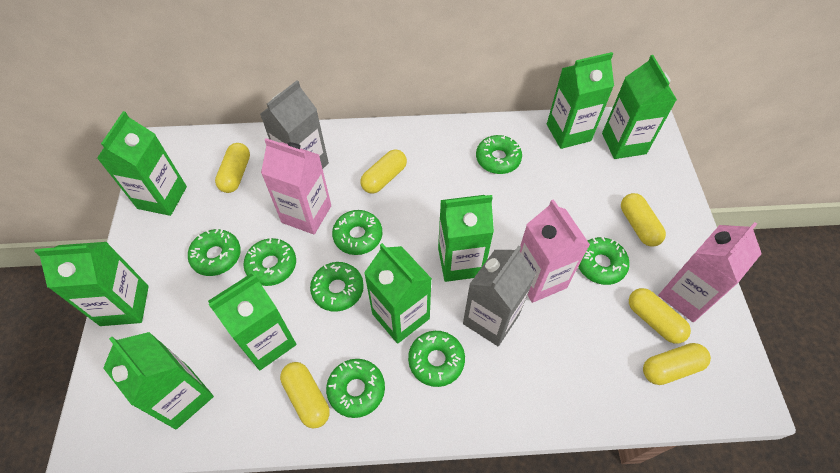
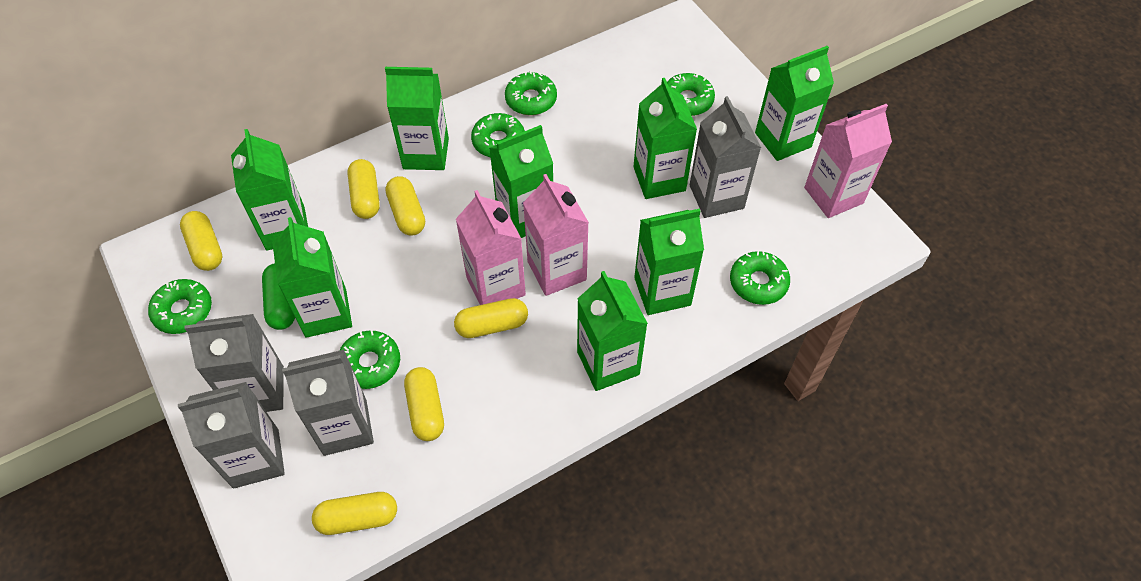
green capsule: none = 0 -> [262,263,295,330] = 1
green donut: [188,229,241,276] [243,238,296,286] [310,262,364,312] [326,359,385,418] [332,210,382,255] [408,331,465,387] [476,135,522,174] [578,237,630,285] = 8 -> [148,279,212,334] [339,330,400,389] [471,113,525,157] [505,71,557,115] [667,73,715,116] [730,251,790,305] = 6
grey carton: [260,80,329,169] [463,245,536,346] = 2 -> [178,382,285,489] [184,314,284,412] [282,350,374,456] [690,96,761,218] = 4

